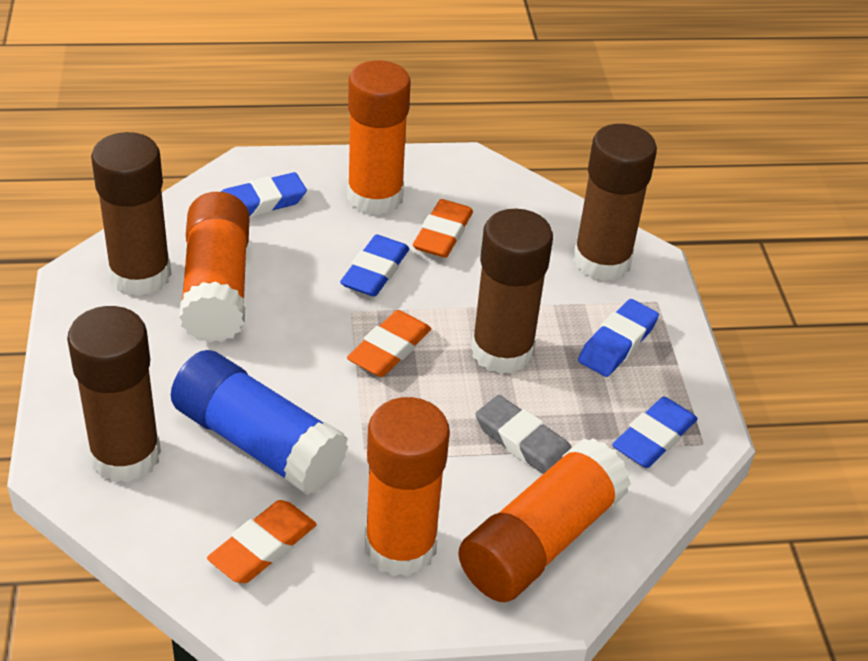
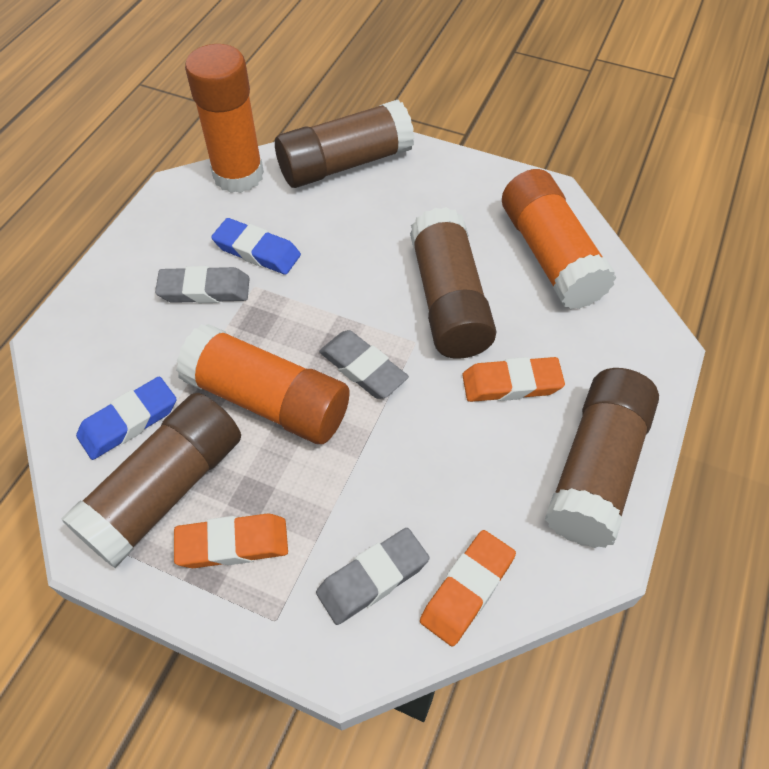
blue eraser: [221,172,307,217] [340,235,409,297] [578,299,659,377] [612,397,697,468] = 4 -> [76,376,176,460] [211,218,301,275] = 2
blue glue stick: [171,350,348,495] = 1 -> none = 0
grey eraser: [475,395,572,474] = 1 -> [155,266,250,303] [316,528,429,625] [319,330,409,399] = 3
orange glue stick: [179,192,249,343] [347,60,411,215] [365,397,450,577] [458,438,631,602] = 4 -> [176,324,350,444] [185,44,264,193] [502,169,617,310] = 3

